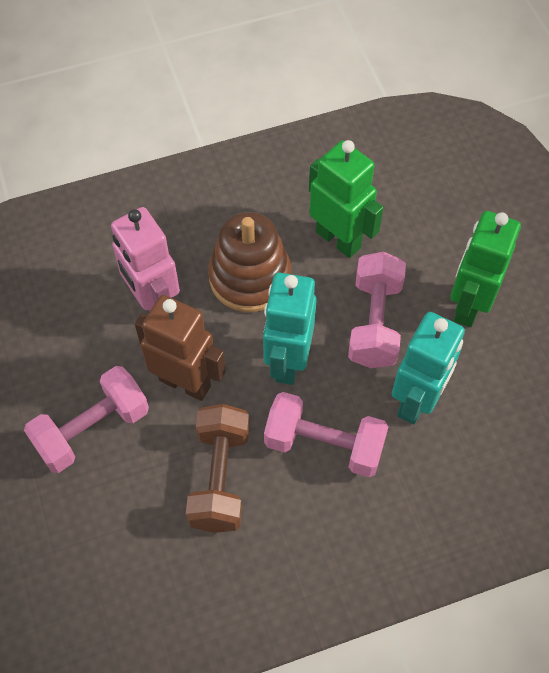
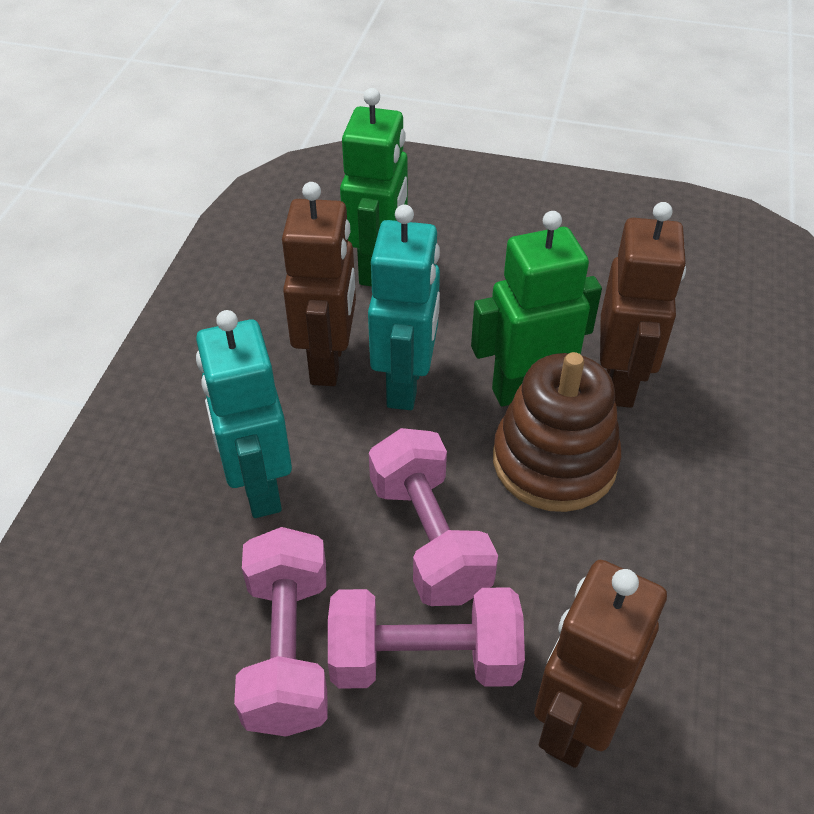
brown dumbbell: [186,404,249,533] = 1 -> none = 0
brown robot: [135,295,226,401] = 1 -> [282,182,356,386] [534,560,667,768] [600,202,686,408] = 3
pink robot: [111,207,180,312] = 1 -> none = 0

